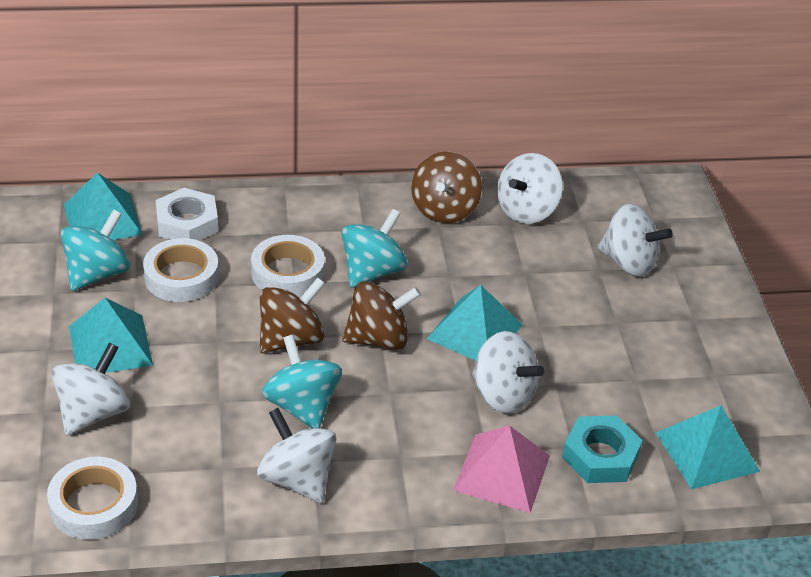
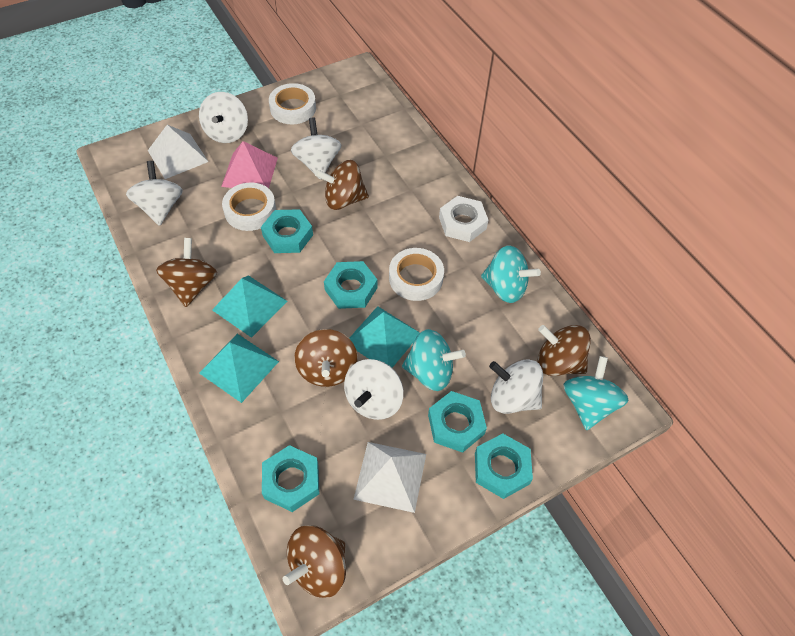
brown spinning top: [260,277,325,353] [342,281,421,350] [411,152,482,223] = 3 -> [156,238,217,307] [283,525,346,598] [294,329,358,387] [315,160,369,210] [538,325,591,376] = 5
turquoise nut: [562,416,643,483] = 1 -> [261,209,313,253] [262,445,319,512] [324,261,378,309] [428,391,487,453] [475,433,533,499] = 5
turquoise pyramid: [64,172,143,240] [69,298,153,373] [427,285,523,361] [656,405,760,489] = 4 -> [199,334,279,403] [212,275,287,338] [349,306,420,368] = 3
white pyramid: none = 0 -> [148,125,209,179] [353,442,426,513] = 2

